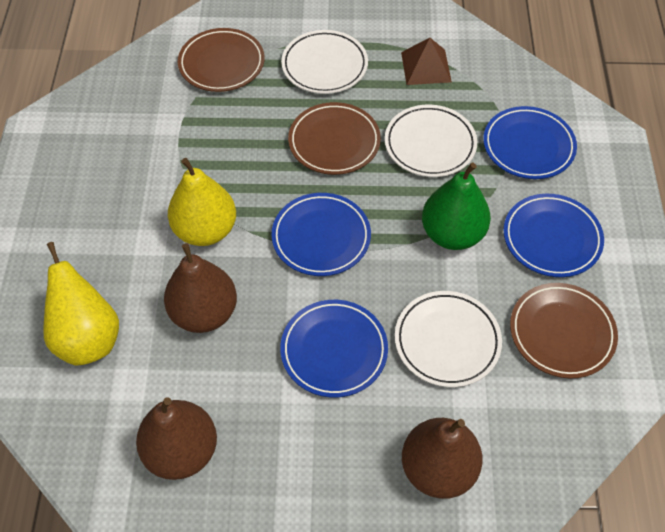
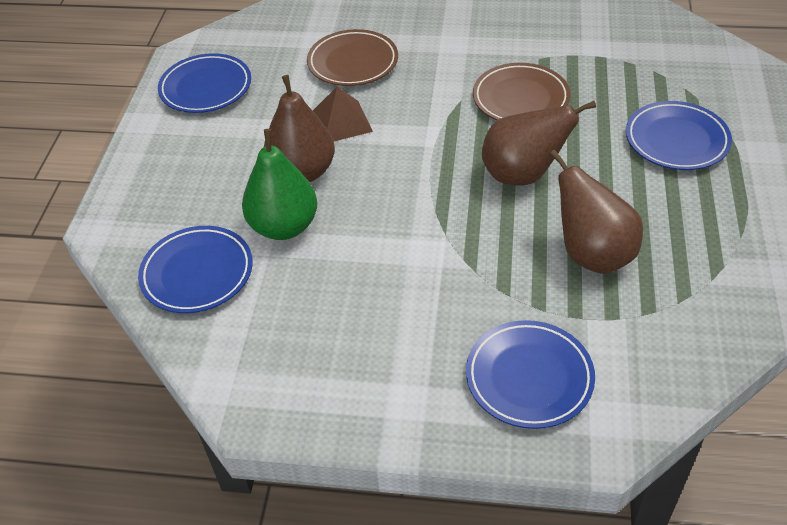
brown plate: [178,28,265,92] [288,102,381,175] [510,283,618,378] = 3 -> [307,29,398,86] [473,63,571,120] = 2
white plate: [281,30,368,94] [385,105,477,177] [395,291,502,387] = 3 -> none = 0
yellow pear: [43,242,119,366] [168,158,236,246] = 2 -> none = 0

